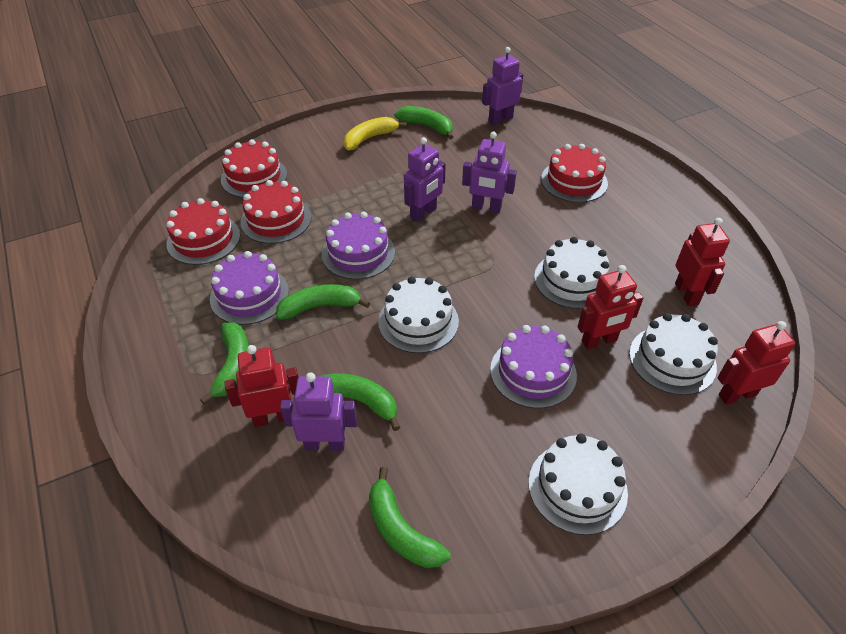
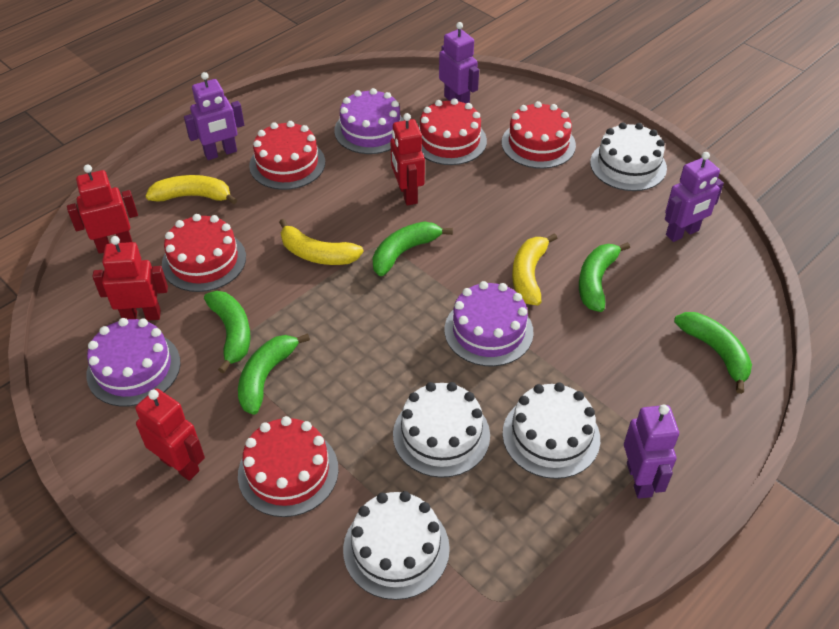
red cake: [166,198,240,265] [221,139,287,198] [241,180,311,244] [541,144,608,203] = 4 -> [162,214,246,292] [238,416,339,517] [249,121,325,190] [419,98,487,165] [502,101,576,169] = 5
yellow banana: [343,117,407,150] = 1 -> [146,175,237,204] [279,219,364,265] [512,233,557,305] = 3

